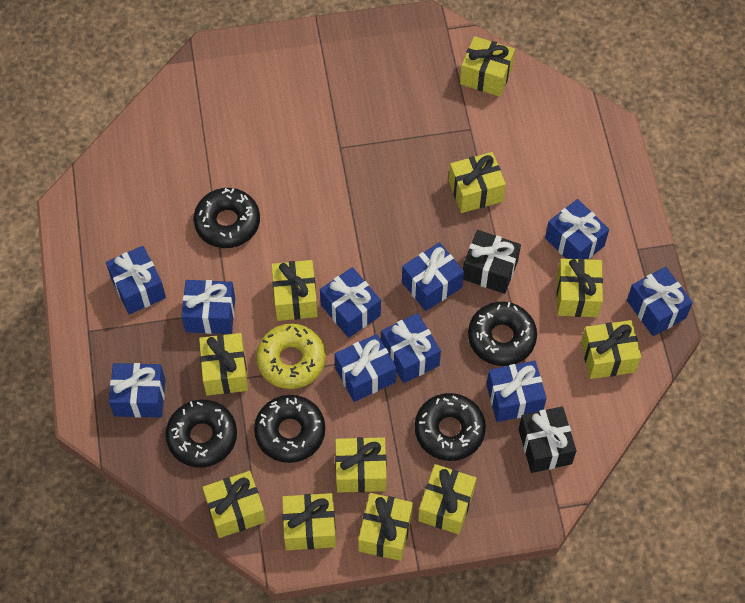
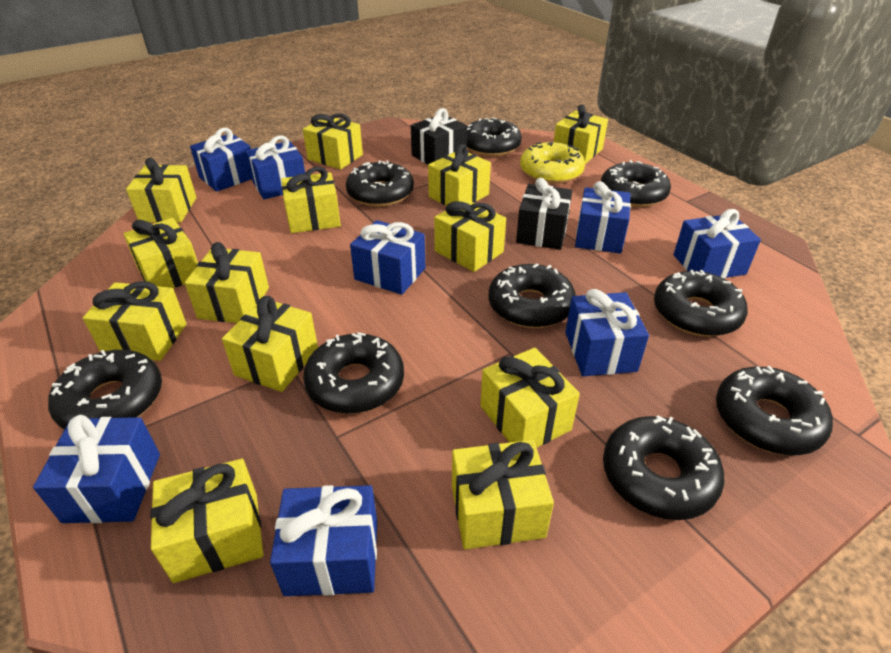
black donut: [165,399,237,468] [194,188,260,248] [254,395,325,463] [415,393,486,461] [468,302,537,366] = 5 -> [48,350,162,430] [303,332,404,414] [346,160,414,207] [467,117,522,157] [488,264,576,328] [601,160,671,207] [603,415,724,520] [654,270,748,337] [716,366,833,455] = 9
blue gift: [106,246,166,314] [109,363,166,418] [181,280,235,334] [320,267,381,338] [335,334,396,402] [381,313,441,383] [402,242,464,311] [486,361,547,422] [545,199,609,259] [627,267,693,336] = 10 -> [33,415,160,523] [190,128,252,192] [245,135,305,199] [270,485,377,596] [350,220,425,295] [565,289,649,376] [575,181,631,254] [673,209,761,278] = 8
yellow gift: [199,333,248,396] [202,471,266,538] [271,260,318,321] [282,493,336,550] [335,437,387,493] [358,493,413,561] [418,464,476,534] [449,152,506,213] [460,36,515,97] [556,258,603,317] [581,320,641,379] = 11 -> [83,281,187,361] [123,218,198,288] [126,158,197,223] [150,459,263,583] [184,242,269,323] [222,296,318,392] [281,167,341,233] [303,113,363,169] [428,144,491,206] [434,199,506,272] [452,440,554,549] [480,348,580,448] [554,105,608,164] = 13

